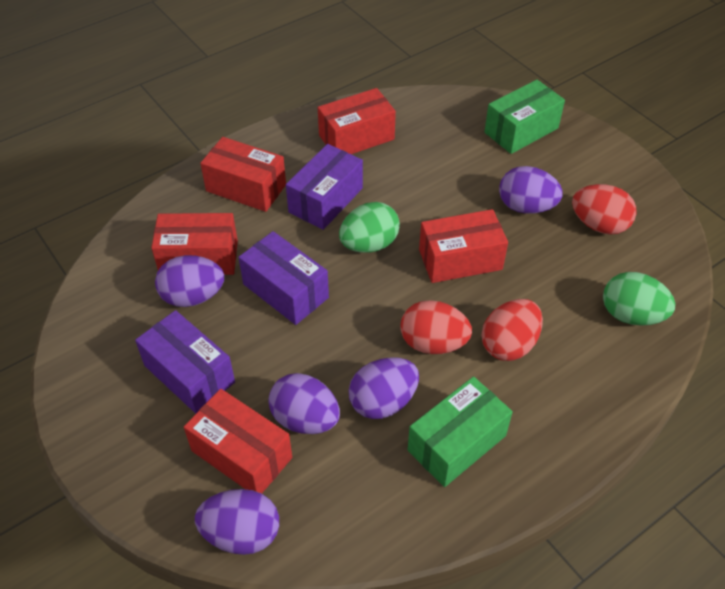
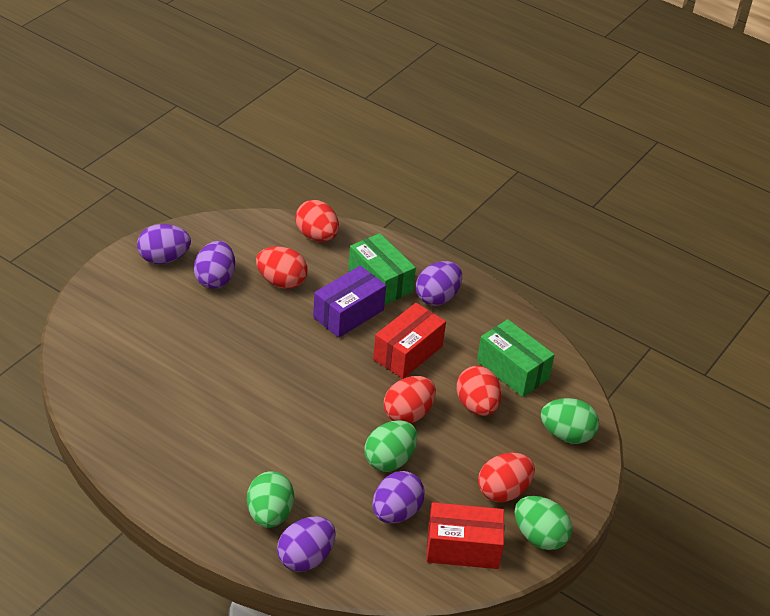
green egg: [339,202,400,253] [603,272,675,326] = 2 -> [247,471,294,528] [365,420,417,472] [514,496,572,550] [541,398,599,444] = 4
purple box: [135,310,235,414] [238,231,329,325] [286,144,363,230] = 3 -> [313,266,386,338] = 1
red box: [151,213,238,275] [184,389,292,494] [200,137,286,212] [318,88,396,154] [419,209,508,283] = 5 -> [373,303,446,379] [426,502,504,569] = 2
red egg: [400,300,472,354] [481,299,543,361] [572,184,637,235] = 3 -> [256,247,308,289] [295,200,339,242] [384,376,436,424] [456,366,502,416] [478,453,535,502] = 5

